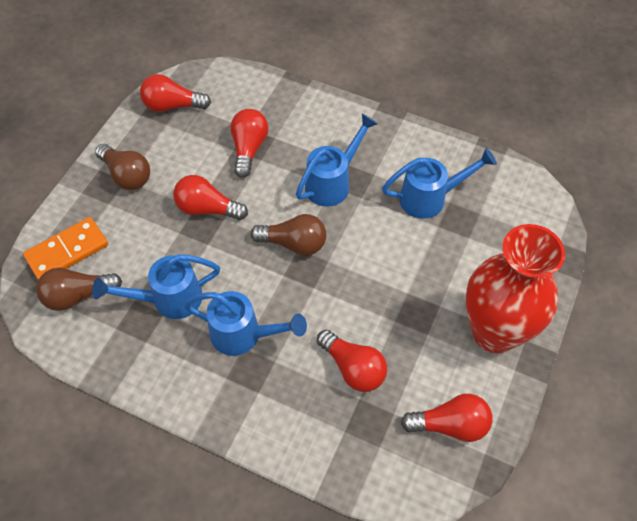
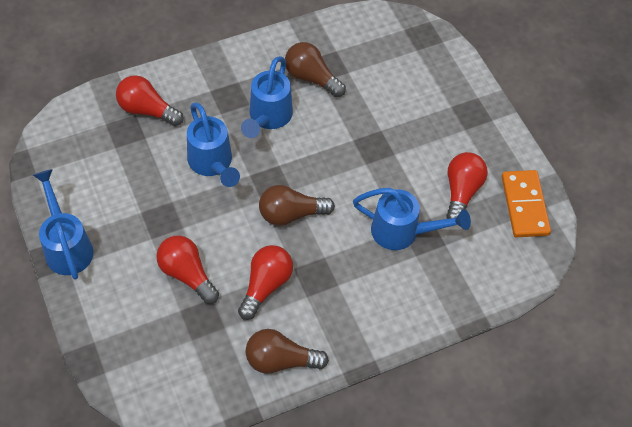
red light bulb: [140,74,211,112] [173,175,248,220] [230,109,269,178] [317,330,387,392] [401,394,493,442] = 5 -> [116,75,183,126] [156,236,219,304] [238,245,293,320] [446,152,488,219] = 4
red vase: [466,224,565,353] = 1 -> none = 0

